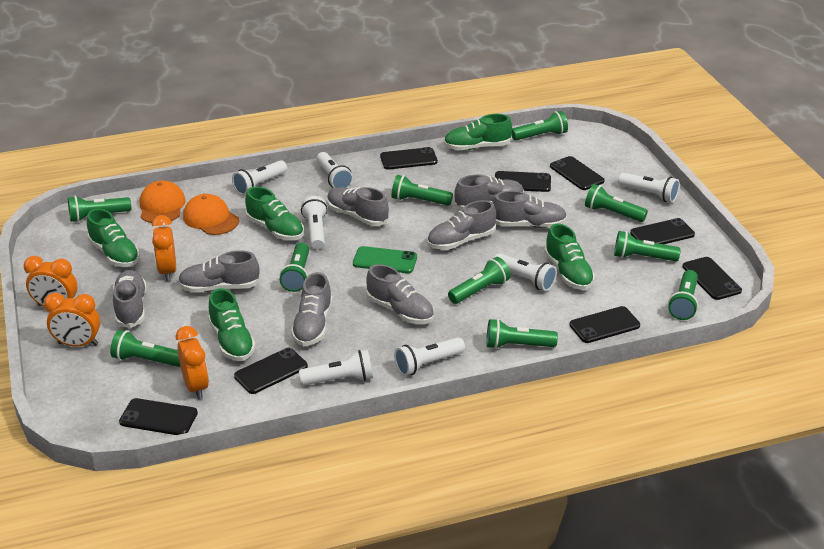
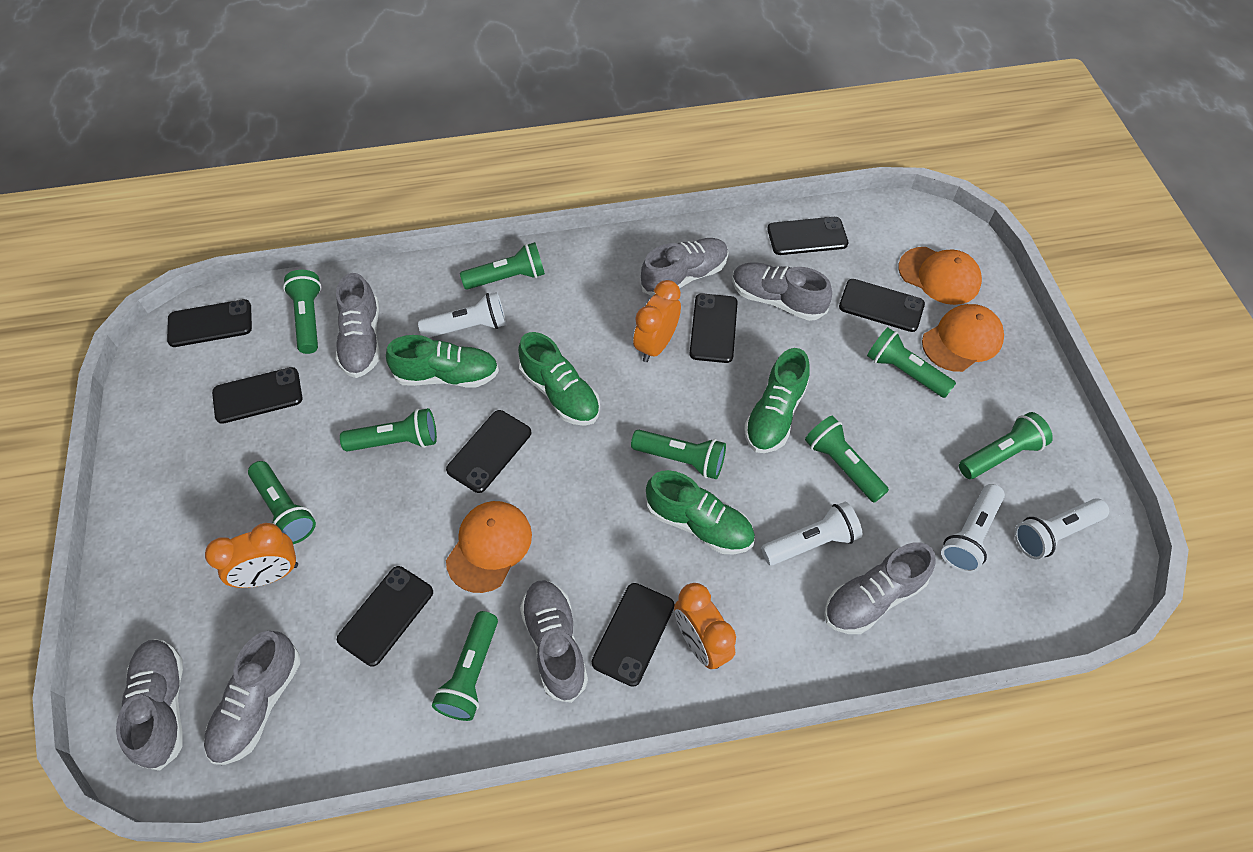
green flashlight: [68,196,131,222] [110,330,180,367] [280,243,309,292] [391,175,453,206] [448,257,511,304] [486,319,558,349] [512,111,568,140] [585,184,648,222] [614,231,681,261] [668,270,698,320] = 10 -> [248,461,316,544] [283,270,322,354] [340,408,437,452] [432,611,498,721] [460,242,545,290] [631,430,726,479] [805,416,889,503] [867,327,956,398] [959,412,1053,479] = 9
green phone: [353,246,417,273] = 1 -> none = 0
green shoe: [87,209,140,267] [208,288,256,361] [245,186,304,240] [444,114,512,151] [544,223,595,290] = 5 -> [386,335,499,388] [518,332,600,426] [646,470,755,555] [744,348,810,453] = 4
grey shoe: [113,270,146,328] [178,250,260,292] [291,272,333,346] [327,187,389,226] [366,264,434,324] [427,200,496,250] [454,174,524,210] [493,191,567,228] = 8 -> [116,639,183,771] [204,631,300,765] [336,273,380,378] [520,580,588,703] [641,238,728,296] [732,262,832,321] [824,542,935,634] = 7
orange cap: [140,180,186,223] [183,194,239,235] = 2 -> [446,501,532,593] [899,247,982,305] [922,304,1004,372] = 3
orange clock: [24,256,77,306] [44,293,100,346] [152,215,176,281] [176,326,209,399] = 4 -> [205,523,298,588] [633,280,681,362] [674,583,736,669] = 3
white flashlight: [232,160,287,195] [299,350,373,385] [301,196,327,250] [316,152,353,188] [394,337,465,376] [494,253,557,291] [618,173,680,203] = 7 -> [418,292,506,338] [761,502,862,565] [941,484,1005,573] [1014,498,1109,560] = 4

